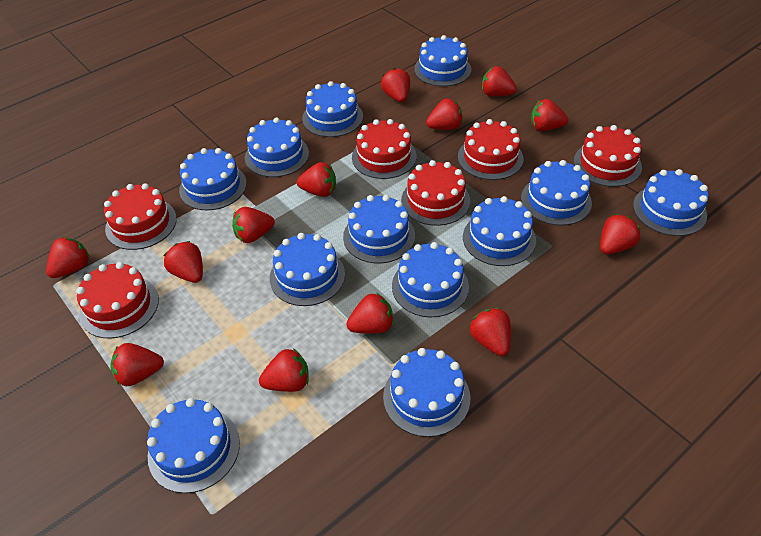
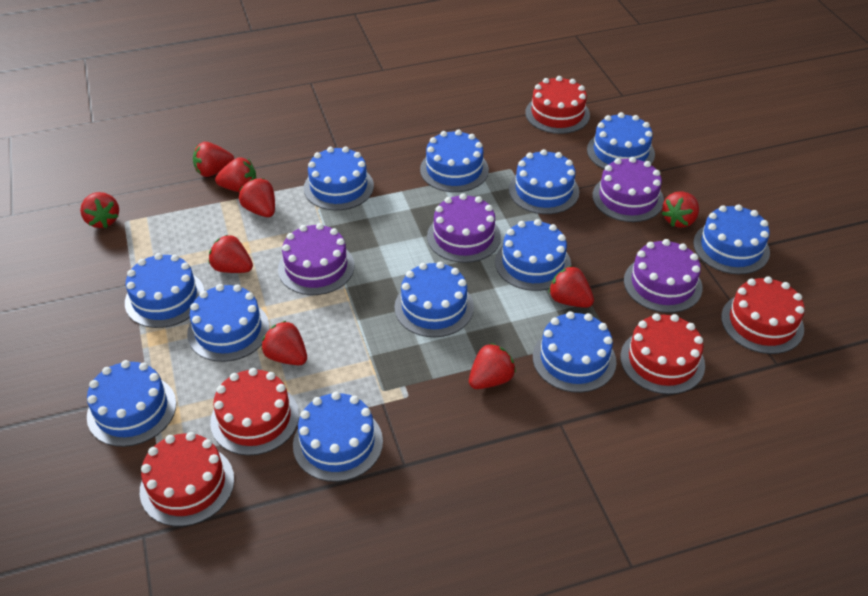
purple cake: none = 0 -> [278,223,355,295] [427,193,501,263] [592,157,664,222] [624,239,702,313] = 4
red cake: [76,262,159,338] [104,183,177,250] [352,119,417,179] [401,160,470,226] [458,119,523,180] [574,125,642,187] = 6 -> [140,432,234,526] [210,368,299,456] [525,76,590,134] [620,313,705,394] [721,276,805,354] = 5
red strawberry: [46,237,90,278] [110,343,164,386] [164,241,203,283] [232,207,275,243] [259,348,309,392] [297,162,336,197] [346,293,394,334] [381,68,410,102] [426,98,463,130] [469,308,511,356] [482,66,517,96] [531,99,568,131] [600,214,641,254] = 13 -> [80,192,119,228] [193,142,234,177] [209,235,253,273] [215,157,256,192] [239,178,275,217] [261,321,307,365] [469,343,516,389] [549,266,594,308] [661,191,699,227] = 9

